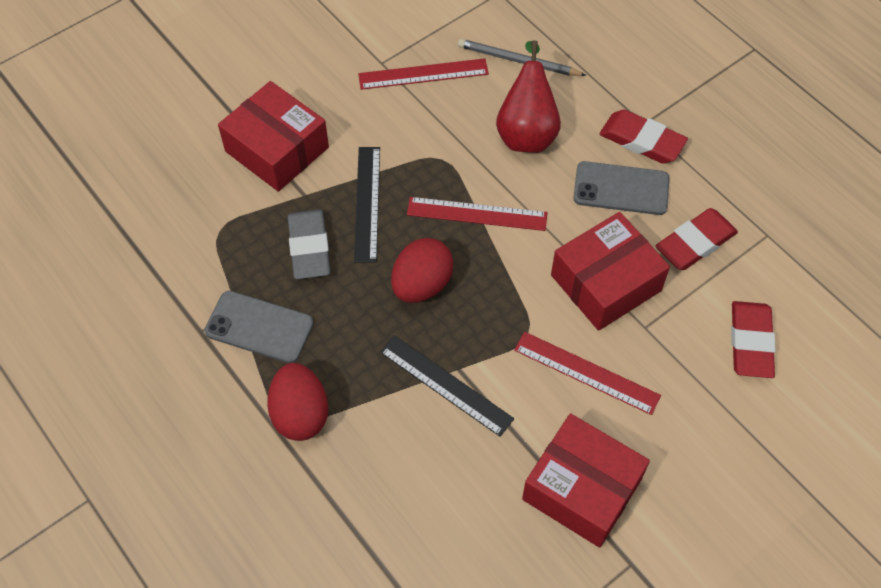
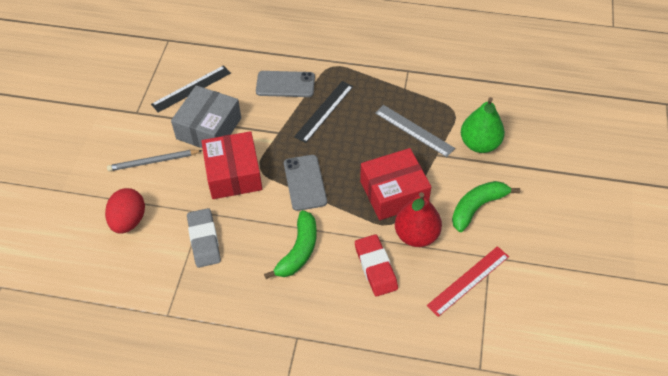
green banana: none = 0 -> [264,210,317,279] [452,181,520,232] = 2
green pear: none = 0 -> [461,97,505,153] = 1
grey box: none = 0 -> [171,85,241,148] = 1
grey ruler: none = 0 -> [375,105,455,157] = 1
red box: [218,81,329,192] [522,414,650,548] [551,212,670,331] = 3 -> [201,131,262,199] [360,148,431,220] = 2
red egg: [267,363,328,441] [391,238,454,303] = 2 -> [105,188,145,234] = 1
red eraser: [600,110,688,164] [656,208,738,270] [731,301,776,378] = 3 -> [355,234,398,296] = 1
red ruler: [358,58,489,90] [407,197,548,231] [514,332,661,415] = 3 -> [427,246,509,317] = 1

